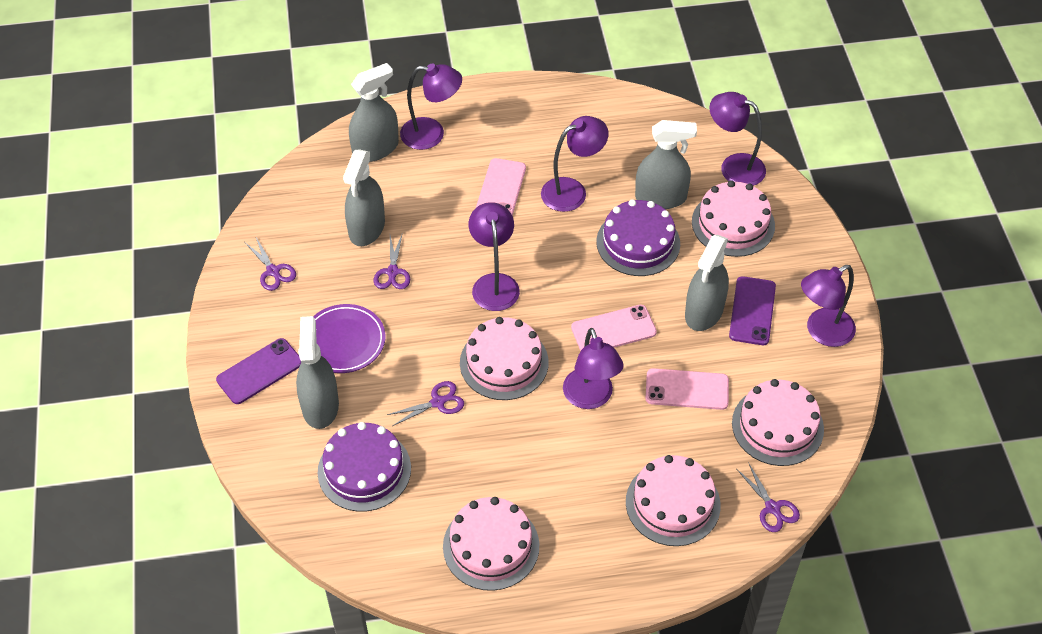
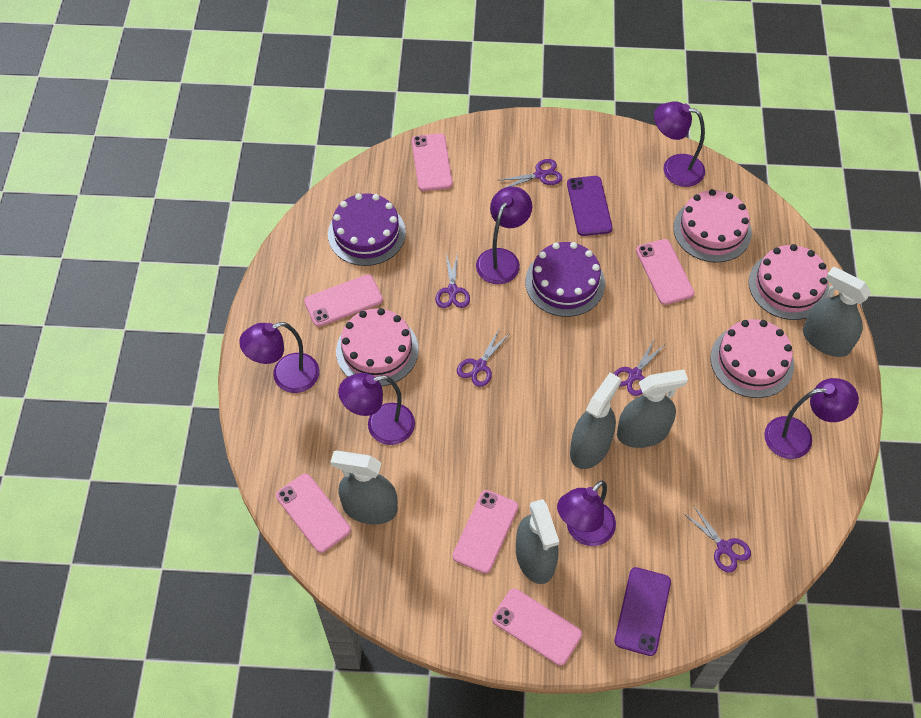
pink cake: [443,497,539,591] [460,317,549,400] [626,455,721,546] [692,180,775,257] [732,379,824,466] = 5 -> [336,308,419,386] [673,189,752,263] [710,319,794,398] [749,244,829,320] = 4
pink phone: [476,158,526,216] [571,305,657,351] [645,368,729,410] = 3 -> [276,473,351,553] [304,275,383,327] [412,133,453,191] [452,490,518,573] [492,589,582,666] [636,239,694,305] = 6
purple plate: [313,304,385,373] = 1 -> none = 0
purple scissors: [245,237,296,291] [374,232,410,289] [387,381,464,426] [737,462,800,532] = 4 -> [435,253,470,308] [457,330,509,387] [499,159,562,189] [614,338,665,396] [683,505,751,573] = 5

